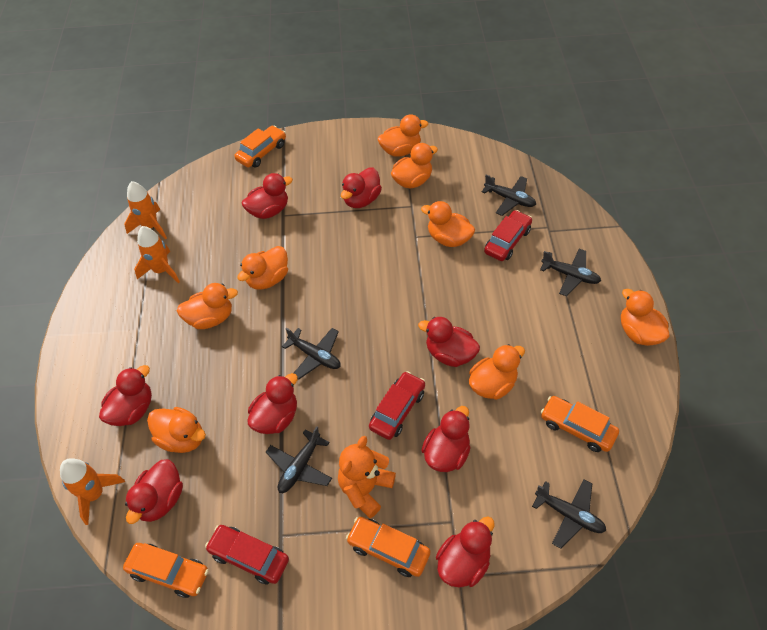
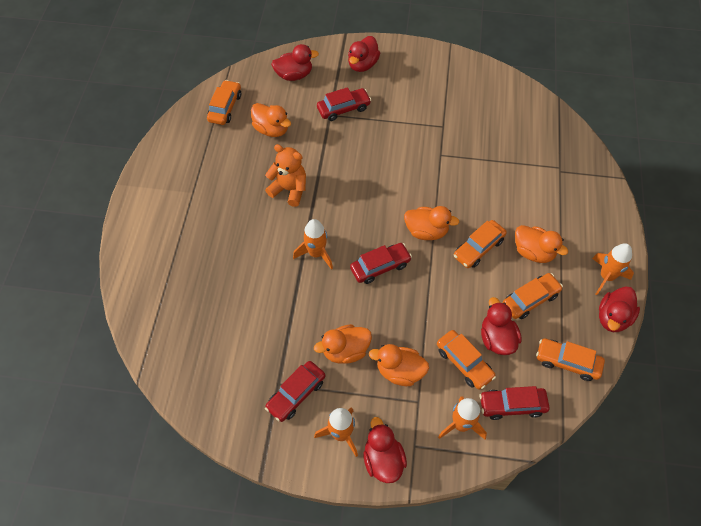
black plane: [266,426,332,493] [282,328,341,380] [482,175,536,216] [532,479,606,549] [540,249,601,296] = 5 -> none = 0
orange car: [123,543,209,598] [234,125,286,168] [346,517,431,577] [541,396,619,452] = 4 -> [207,80,241,125] [437,330,496,390] [454,220,507,268] [502,273,563,319] [536,338,605,381] = 5
orange duck: [147,407,206,453] [177,283,238,329] [237,246,288,290] [378,114,428,157] [391,143,438,188] [421,201,475,247] [469,344,525,400] [621,289,670,346] = 8 -> [251,103,291,137] [314,324,372,364] [369,344,429,386] [404,206,459,240] [515,225,568,263] = 5
orange rocket: [60,458,125,525] [124,181,167,240] [134,226,180,283] = 3 -> [293,219,333,270] [314,407,358,457] [438,396,487,439] [592,243,634,295] = 4
red car: [205,525,289,585] [369,371,425,440] [484,210,532,261] = 3 -> [265,361,325,422] [317,87,371,121] [350,243,412,284] [479,386,550,420] = 4
red duck: [99,365,152,426] [125,459,183,524] [242,173,293,219] [248,373,298,434] [341,167,382,208] [418,317,480,367] [421,406,471,472] [436,516,494,588] = 8 -> [271,44,319,81] [348,36,380,72] [364,417,407,483] [481,297,522,355] [599,286,640,332] = 5

